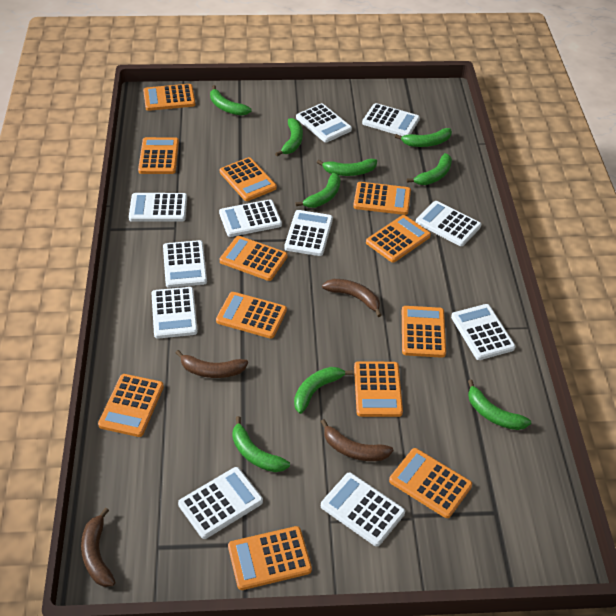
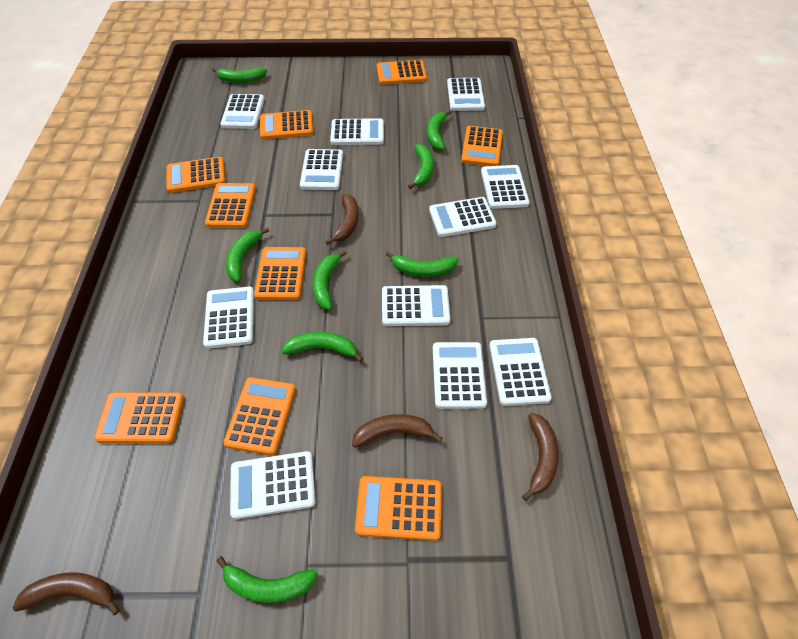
green banana: [210,85,252,116] [232,416,290,472] [275,118,303,156] [294,367,353,414] [295,173,340,208] [317,159,377,176] [395,128,452,147] [407,153,452,185] [468,379,531,430] = 9 -> [212,68,267,83] [216,556,318,603] [226,228,269,282] [282,332,363,362] [312,250,347,310] [386,251,459,277] [408,144,434,189] [427,110,451,150] = 8
orange calculator: [98,374,164,437] [138,137,179,174] [143,84,195,111] [216,292,287,339] [220,157,277,201] [220,236,288,281] [228,526,312,590] [353,182,411,215] [354,361,403,417] [366,215,431,262] [389,448,472,518] [402,306,446,358] = 12 -> [94,392,184,443] [166,157,225,193] [205,183,256,228] [223,377,296,455] [254,247,306,300] [260,110,313,139] [355,476,442,541] [377,60,427,85] [461,126,503,166] = 9

